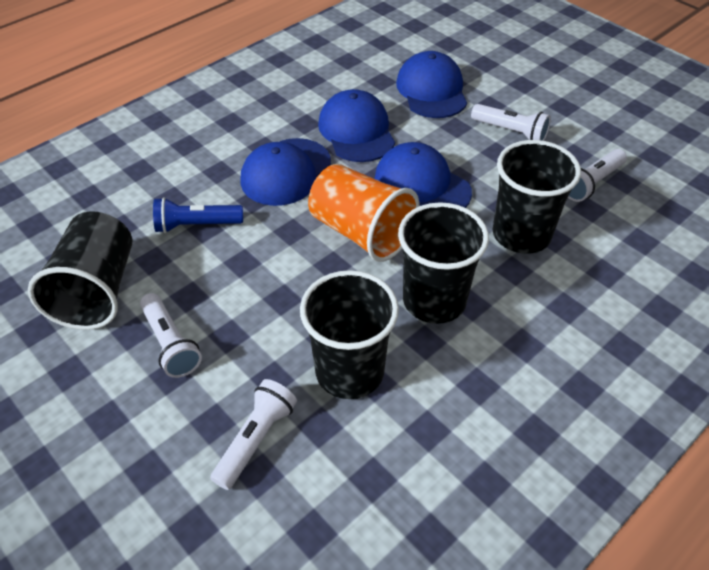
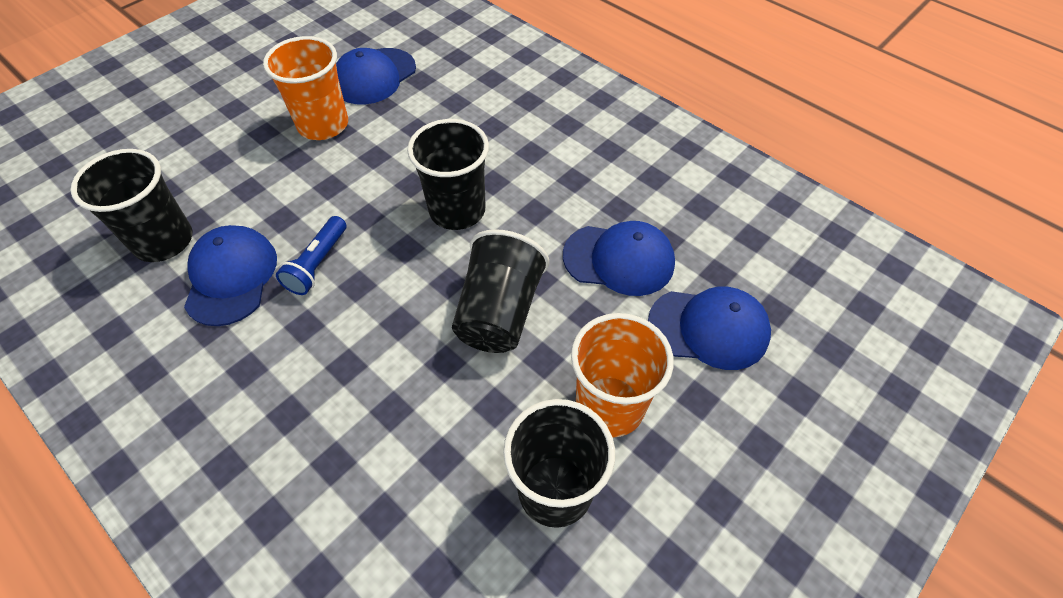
orange cup: [308,164,420,262] = 1 -> [263,36,348,140] [571,313,674,437] = 2
white flashlight: [140,293,202,378] [210,379,297,490] [471,104,551,141] [568,149,627,202] = 4 -> none = 0

